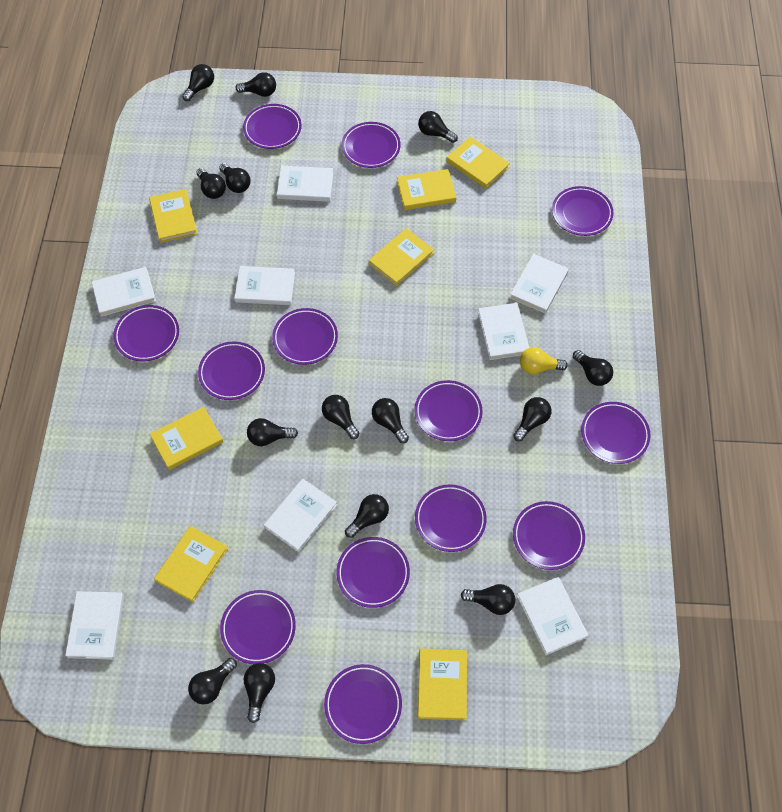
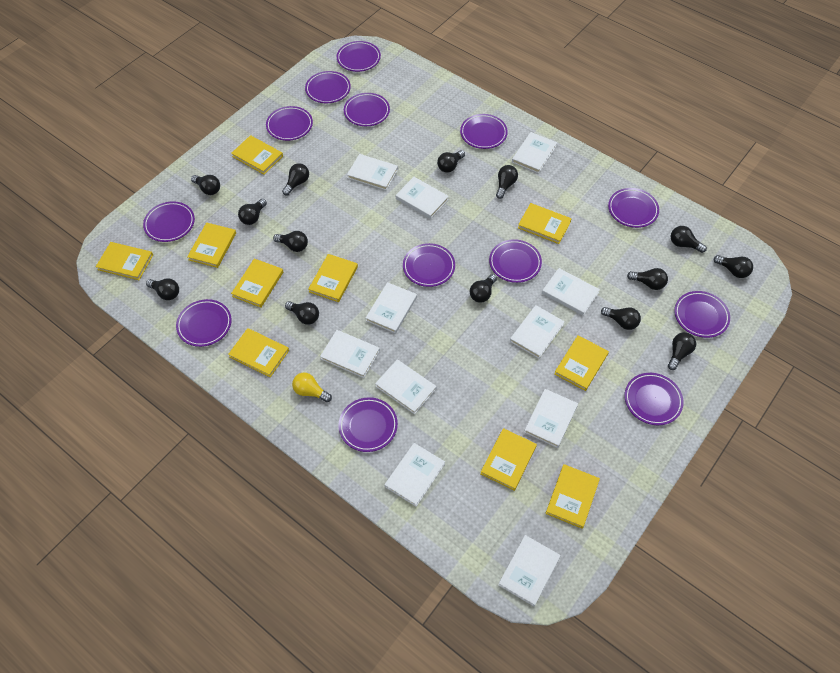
white book: [65,591,124,660] [92,267,156,317] [234,266,295,305] [264,479,337,552] [277,166,333,202] [478,303,529,360] [510,254,569,313] [517,577,588,655] = 8 -> [320,330,380,378] [347,154,398,190] [366,282,417,334] [375,359,436,414] [384,443,445,507] [396,177,449,219] [498,535,560,606] [510,305,565,359] [512,132,557,173] [524,389,578,448] [542,268,600,316] = 11
yellow book: [149,189,198,243] [150,407,223,470] [154,526,228,602] [369,228,434,286] [397,169,456,210] [418,649,467,720] [446,136,510,189] = 7 -> [96,242,153,280] [187,222,236,268] [228,328,289,377] [231,135,283,174] [231,259,283,308] [308,254,358,302] [480,428,537,491] [518,203,572,244] [545,464,600,529] [554,335,609,391] = 10

